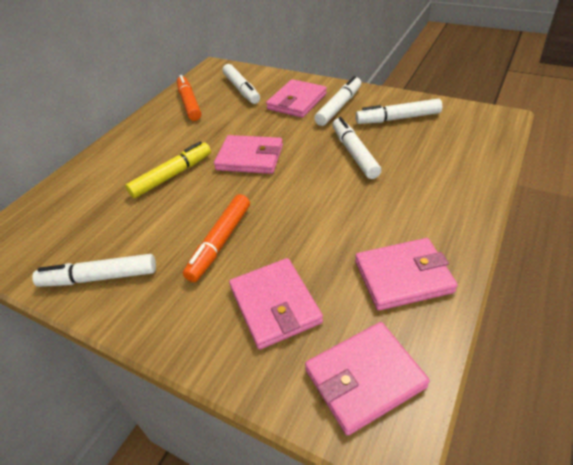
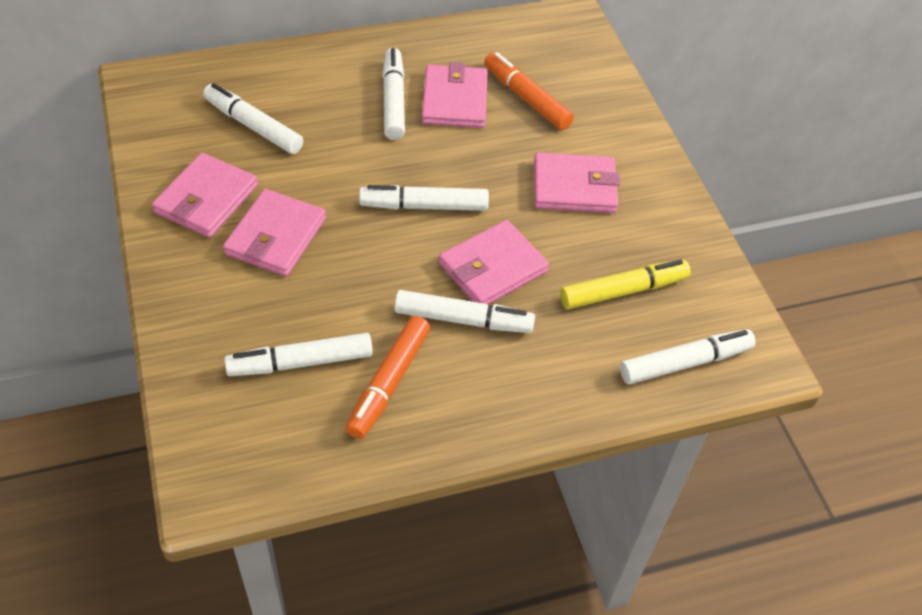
white marker: [32,254,156,287] [222,64,260,104] [314,76,361,126] [332,117,382,179] [355,99,442,124] = 5 -> [203,83,303,154] [224,333,373,376] [359,185,489,211] [382,48,405,140] [394,290,535,333] [620,329,756,384] = 6

